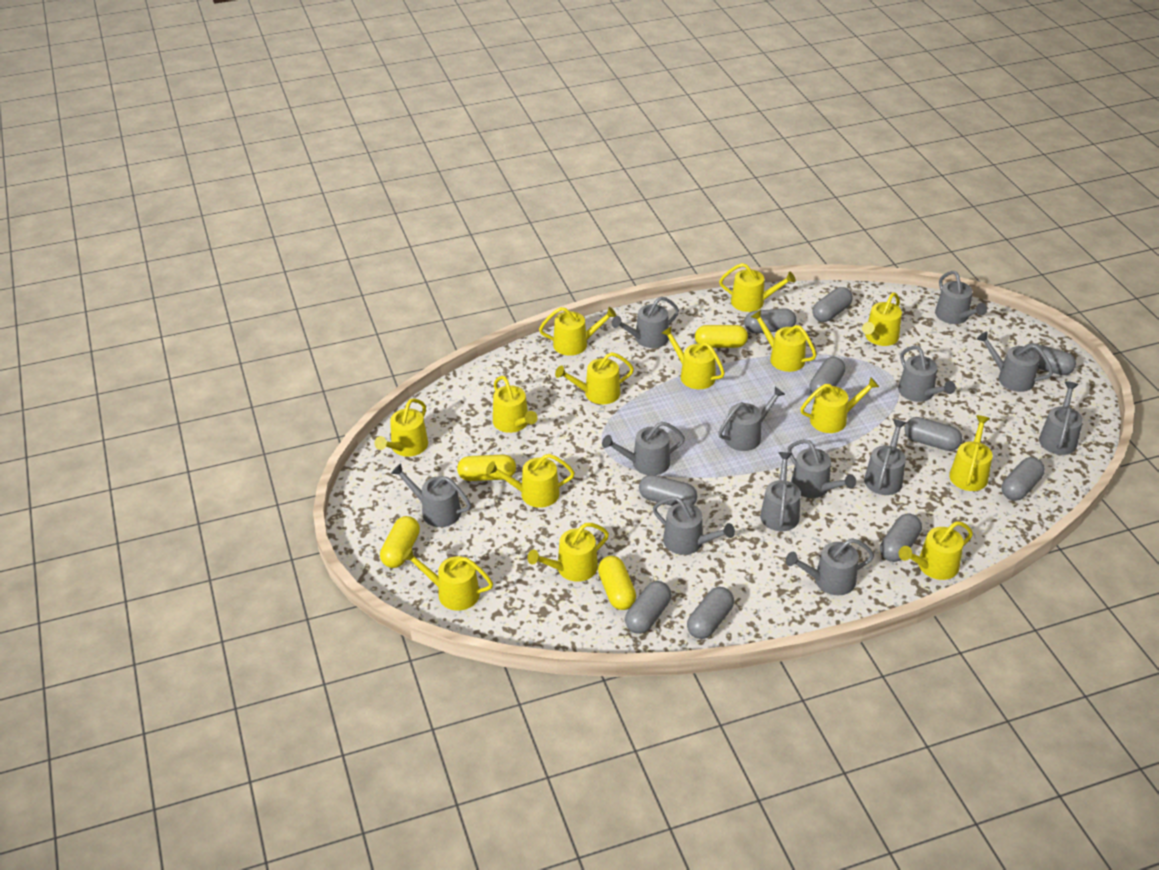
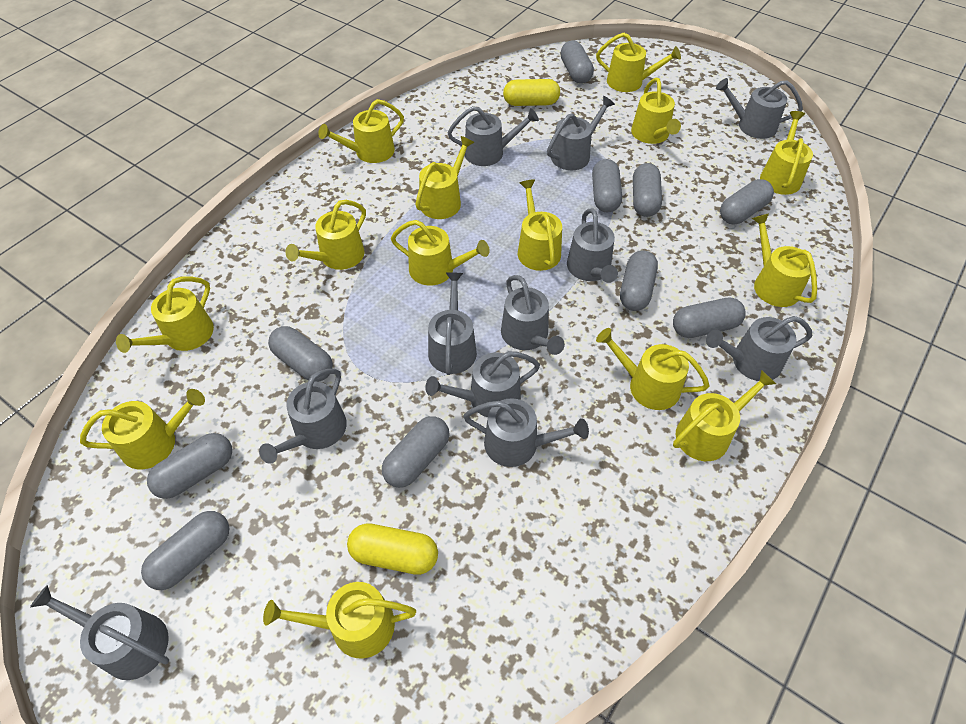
grey watering can: [391,463,471,527] [602,422,685,475] [612,297,679,348] [653,497,735,555] [718,387,785,451] [760,452,801,531] [786,538,874,595] [788,439,856,498] [864,419,906,495] [898,346,956,402] [935,271,987,324] [977,331,1053,392] [1039,381,1083,455] = 13 -> [30,585,169,680] [259,369,347,464] [425,351,540,418] [428,272,477,375] [448,106,539,166] [463,398,589,467] [501,275,565,355] [547,96,615,170] [567,208,618,283] [706,316,812,381] [716,78,803,139] = 11
yellow capsule: [380,516,420,568] [457,455,516,481] [598,556,636,610] [695,325,748,348] = 4 -> [347,523,438,575] [503,79,560,106] = 2

